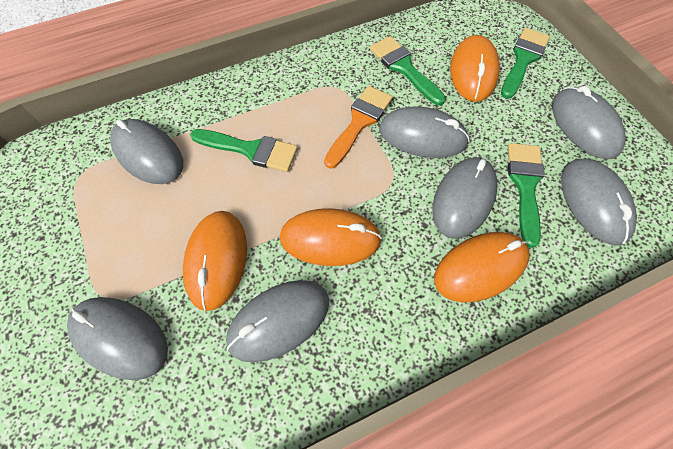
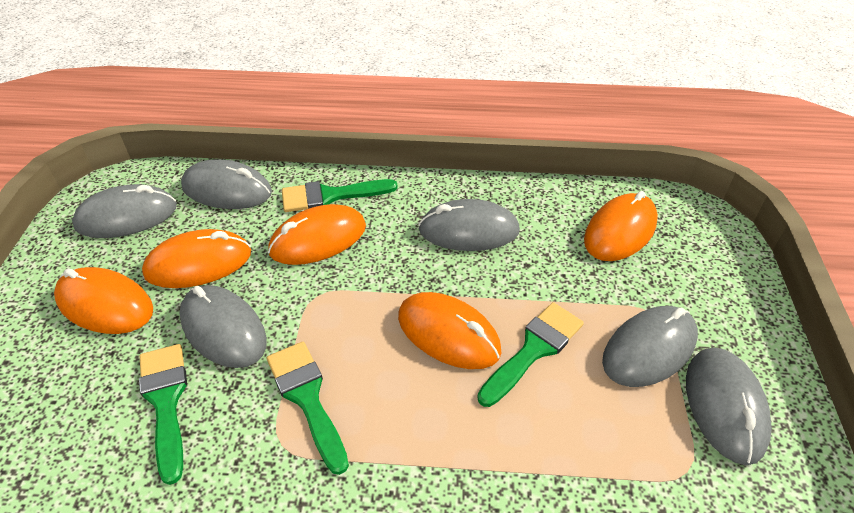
grey mouse: [67,297,168,380] [110,119,183,184] [226,280,329,362] [379,107,470,158] [432,157,498,239] [552,86,626,159] [561,159,637,245] = 7 -> [72,184,177,238] [179,285,267,368] [181,159,272,209] [418,199,520,251] [602,306,698,387] [686,348,772,465] = 6
orange brush: [324,86,393,169] = 1 -> none = 0
orange mouse: [183,211,247,311] [280,208,382,266] [434,232,530,302] [450,35,500,102] = 4 -> [54,267,153,334] [142,229,251,288] [268,204,366,265] [398,292,502,369] [584,191,658,261] = 5

